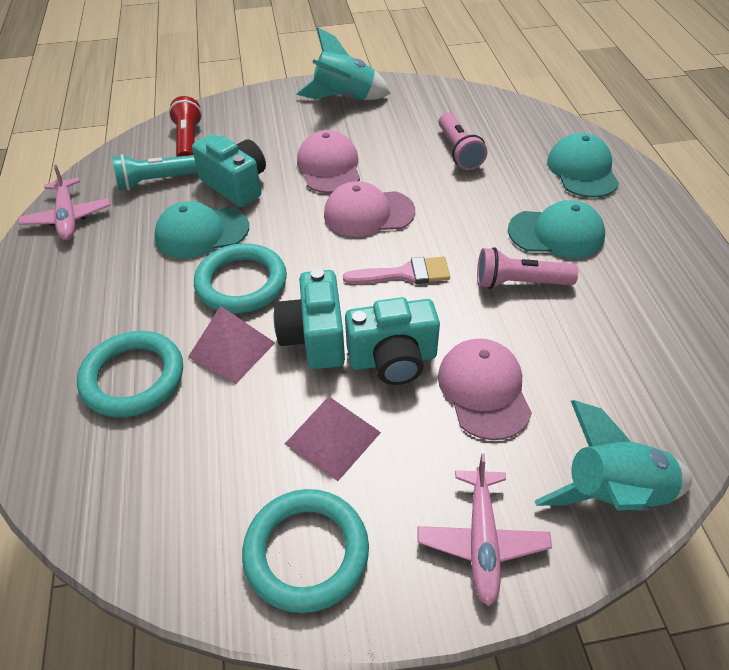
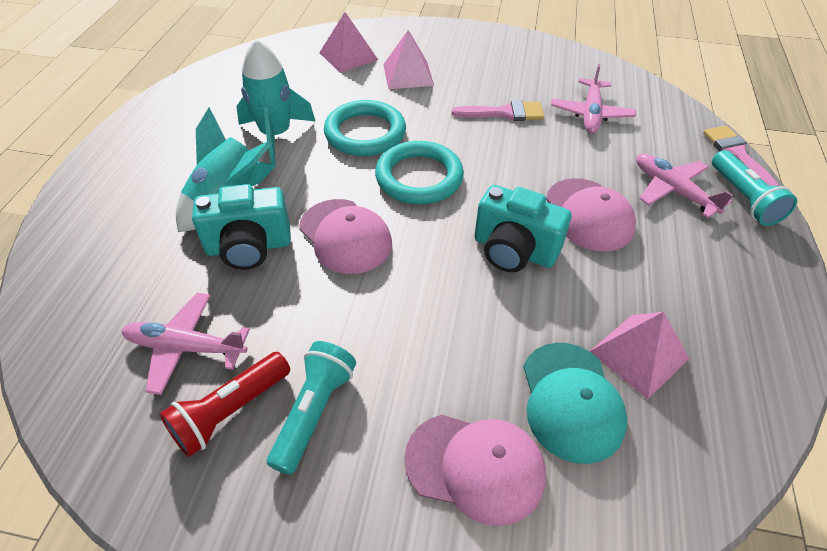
pink brush: [343,257,450,284] = 1 -> [452,100,544,121] [703,126,779,186] = 2
pink flashlight: [439,113,488,170] [477,247,578,289] = 2 -> none = 0
pink plane: [18,165,110,240] [418,453,552,606] = 2 -> [121,293,250,395] [551,64,636,134] [636,153,733,218] = 3
pink pyramid: [188,306,275,384] [285,396,381,481] = 2 -> [319,12,378,73] [383,30,434,89] [590,312,690,399] = 3
turquoise camera: [192,134,266,207] [274,268,345,369] [345,297,440,385] = 3 -> [192,184,291,270] [474,185,572,272] = 2
turquoise cap: [154,201,249,259] [508,200,605,258] [547,133,619,198] = 3 -> [523,343,627,464] = 1
turquoise flashlight: [112,154,198,190] = 1 -> [267,341,356,475] [712,150,797,226] = 2
turquoise ring: [77,331,183,417] [194,243,287,313] [242,489,369,613] = 3 -> [324,100,406,156] [375,141,464,204] = 2

